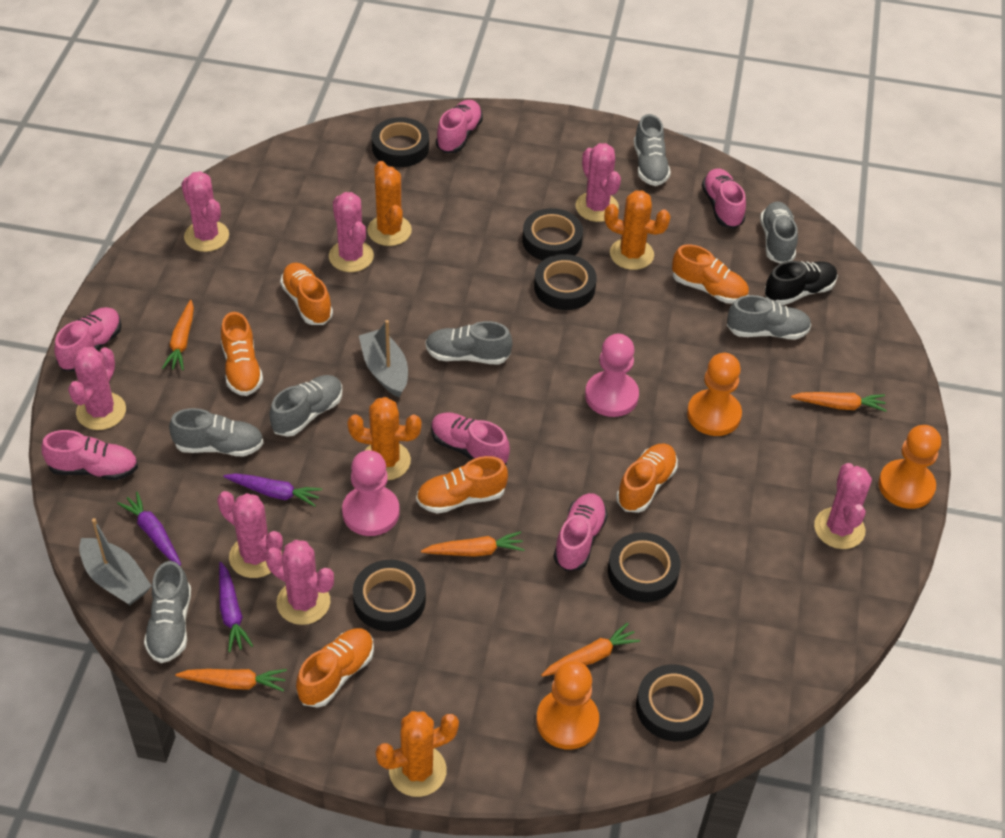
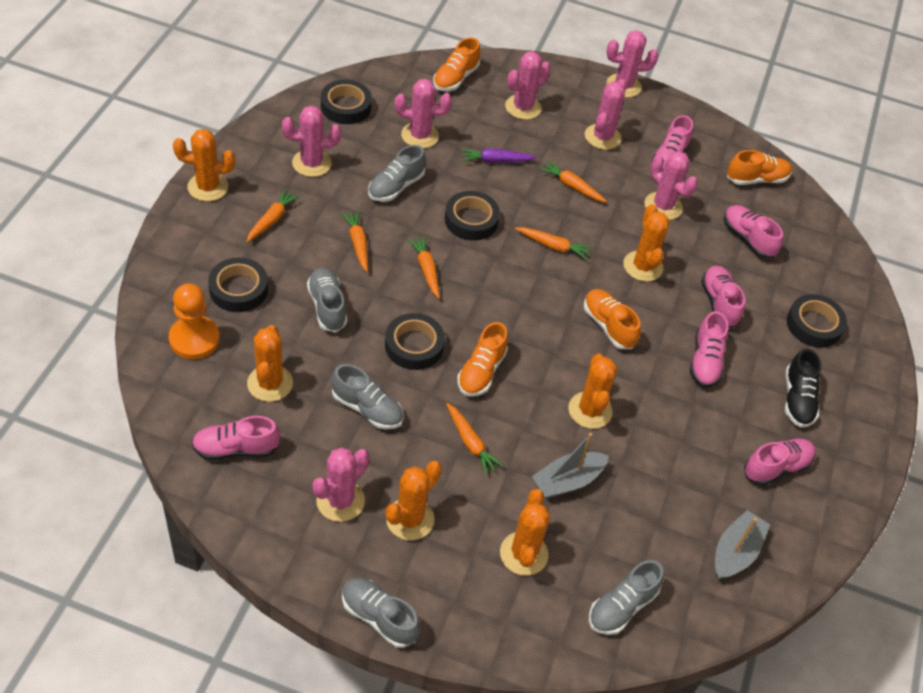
black tape: [353,560,426,632] [372,117,429,167] [522,208,583,261] [534,254,597,310] [608,532,680,602] [636,664,714,741] = 6 -> [208,258,268,312] [321,80,372,124] [385,313,445,370] [445,191,500,241] [787,294,847,348] = 5
grey shoe: [144,561,191,663] [169,408,264,457] [269,375,342,437] [425,321,512,365] [634,114,671,186] [727,295,812,339] [760,202,798,264] = 7 -> [307,268,347,332] [332,364,403,429] [342,578,420,648] [368,145,426,202] [589,560,664,635] = 5
orange cactus: [347,397,422,480] [367,161,412,246] [376,711,459,797] [604,190,671,270] = 4 -> [173,129,235,201] [247,325,293,402] [386,461,442,541] [500,489,550,576] [568,354,617,429] [623,204,670,282] = 6
orange carrot: [162,300,194,371] [176,669,287,692] [421,531,525,557] [541,622,640,677] [791,392,887,412] = 5 -> [246,189,300,243] [341,210,368,272] [408,236,440,299] [446,403,504,475] [515,227,592,260] [539,160,607,202] = 6
orange pawn: [536,661,599,749] [687,353,742,436] [879,425,941,509] = 3 -> [169,284,220,359] = 1
orange shoe: [221,312,263,396] [280,263,333,325] [296,628,374,708] [416,456,508,514] [616,443,678,513] [672,244,749,304] = 6 -> [433,38,480,91] [457,322,508,397] [584,289,641,349] [727,150,792,185] = 4
pink pawn: [342,450,399,536] [585,334,639,417] = 2 -> none = 0
purple carrot: [117,492,181,566] [219,562,253,652] [223,473,322,507] = 3 -> [461,149,536,163] = 1

